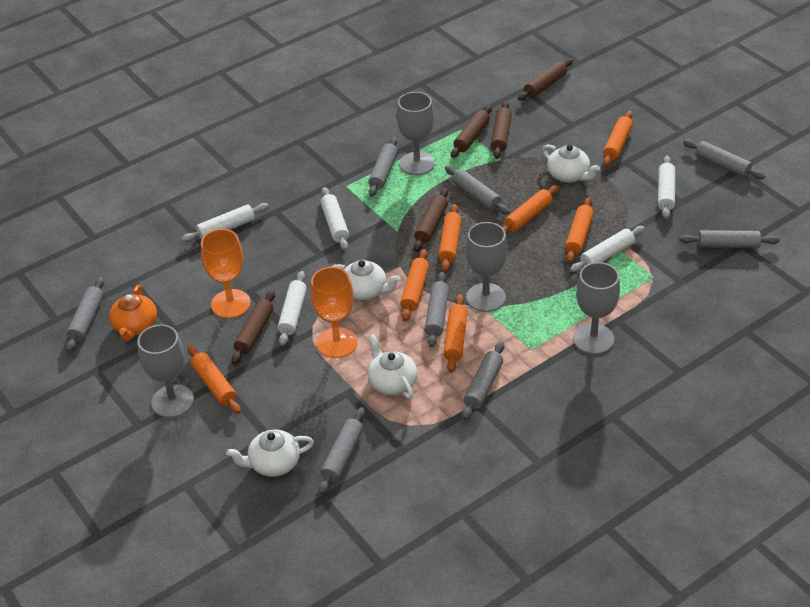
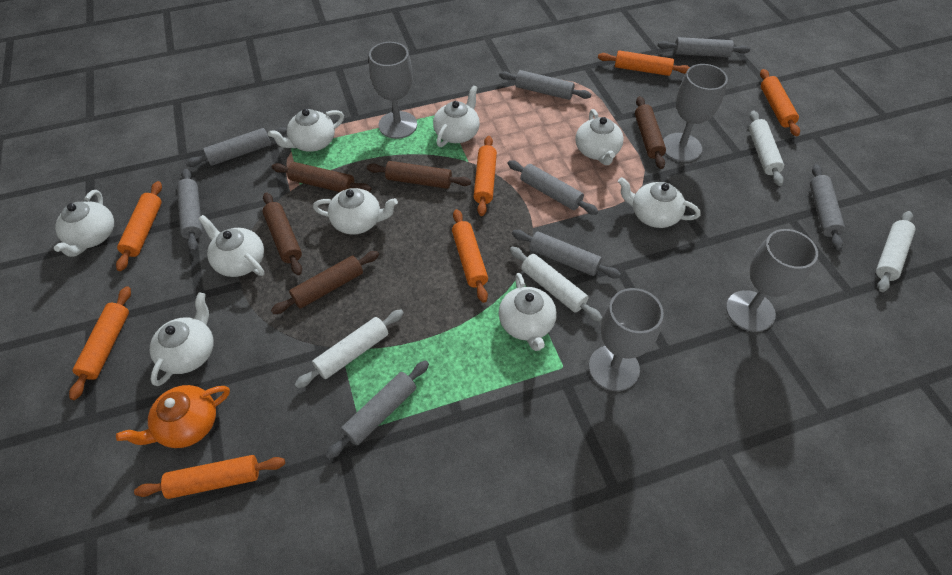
orange goblet: [201,229,251,318] [311,267,357,358] = 2 -> none = 0
white rolling pin: [181,203,269,242] [278,271,307,346] [320,187,349,250] [570,226,645,272] [658,156,675,219] = 5 -> [295,309,404,389] [510,246,602,322] [749,110,784,186] [876,211,916,292] = 4
white teapot: [226,430,314,477] [331,260,401,300] [368,334,417,399] [542,145,600,183] = 4 -> [54,190,114,257] [150,292,213,386] [198,215,264,277] [268,109,344,152] [313,188,398,235] [433,86,480,147] [499,273,557,351] [575,109,624,165] [618,177,701,228] = 9

